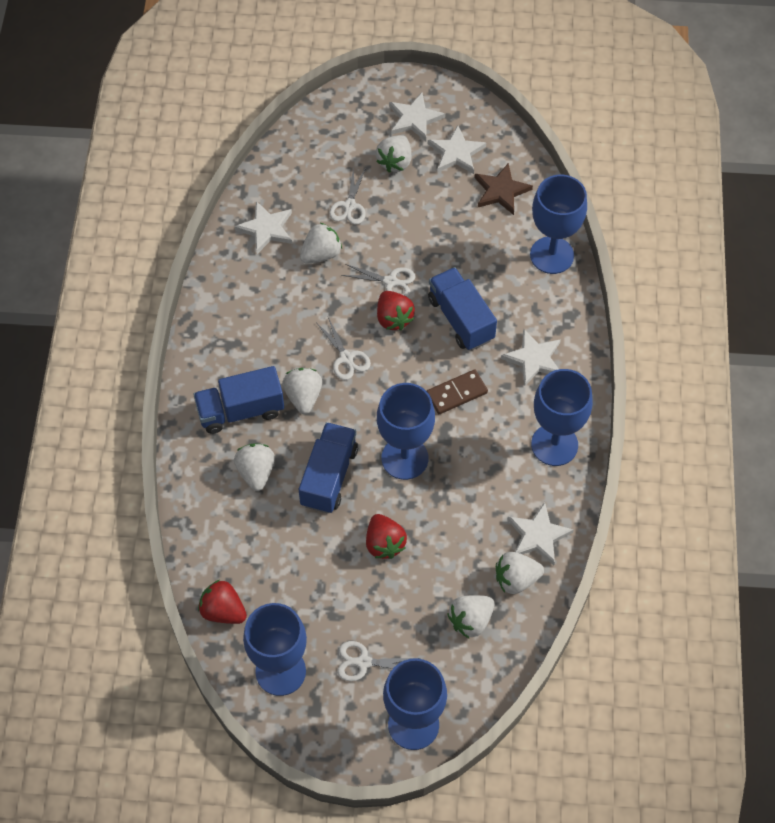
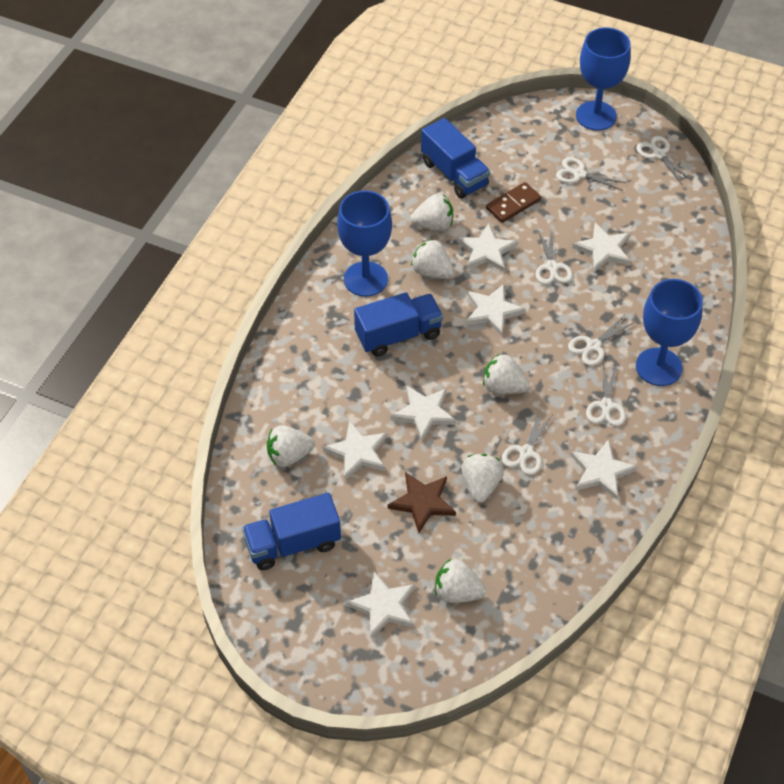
blue goblet: [243,603,307,696] [377,383,435,480] [383,658,447,750] [530,175,587,274] [531,369,593,466] = 5 -> [337,190,392,297] [576,28,631,131] [636,279,703,386] = 3
red strawberry: [198,580,247,624] [366,514,407,559] [377,291,415,330] = 3 -> none = 0
white scissors: [317,317,371,380] [329,166,366,225] [337,641,420,681] [341,264,416,297] = 4 -> [502,411,554,475] [536,230,573,284] [556,157,627,191] [568,316,635,366] [586,364,626,426] [636,136,692,184] = 6
white star: [234,201,292,254] [389,93,445,141] [428,125,486,174] [501,329,561,386] [507,502,574,565] = 5 -> [323,421,387,480] [346,572,415,638] [391,386,457,442] [457,223,518,272] [465,284,526,336] [571,439,638,500] [572,223,631,272] = 7

